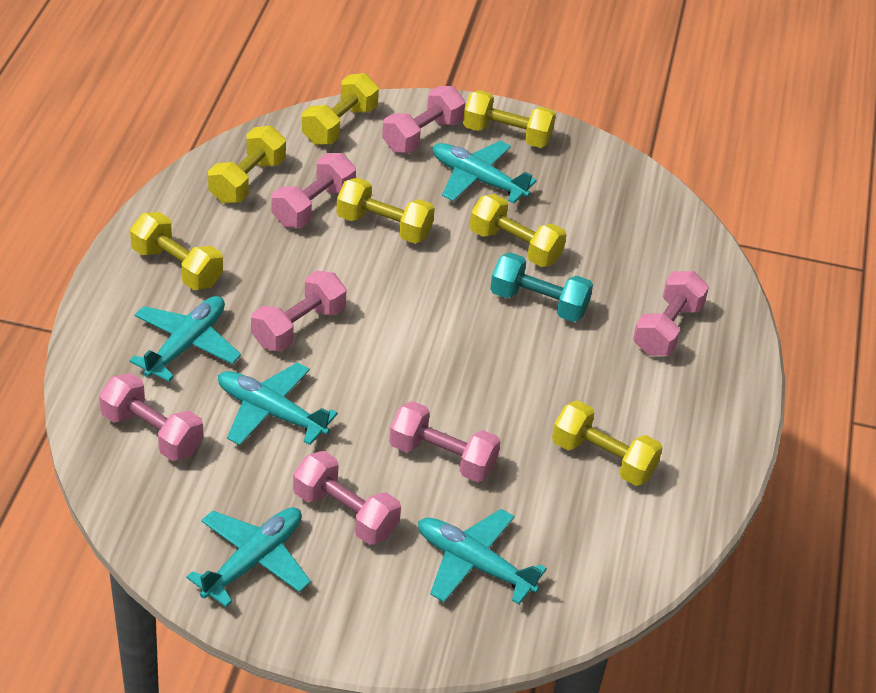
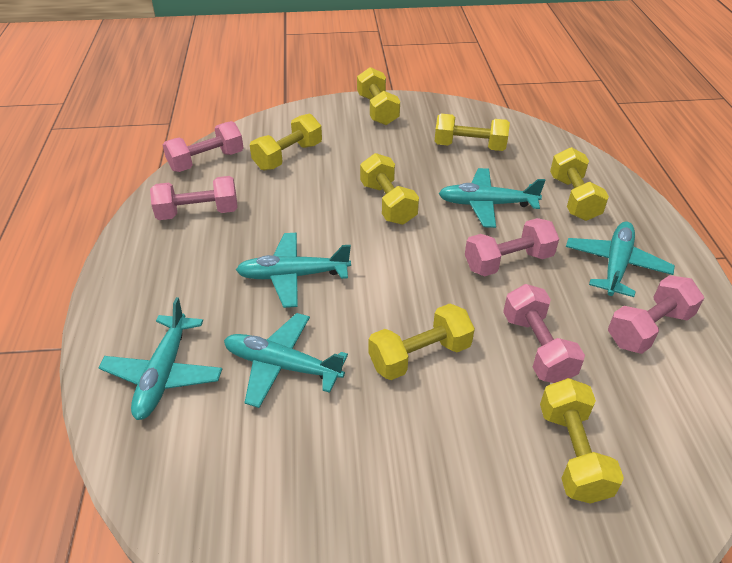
pink dumbbell: [99,373,203,461] [251,271,347,352] [271,153,356,228] [293,451,401,545] [382,86,465,153] [389,401,501,482] [633,271,709,356] = 7 -> [150,176,238,220] [163,121,244,172] [465,218,559,276] [503,284,585,383] [608,275,704,354] = 5
turquoise dumbbell: [490,252,593,322] = 1 -> none = 0

